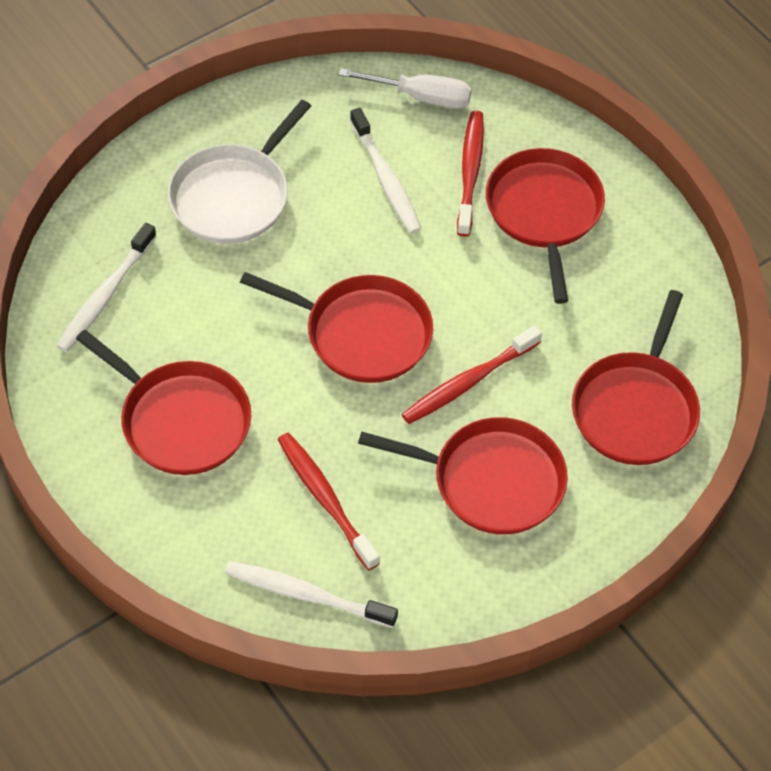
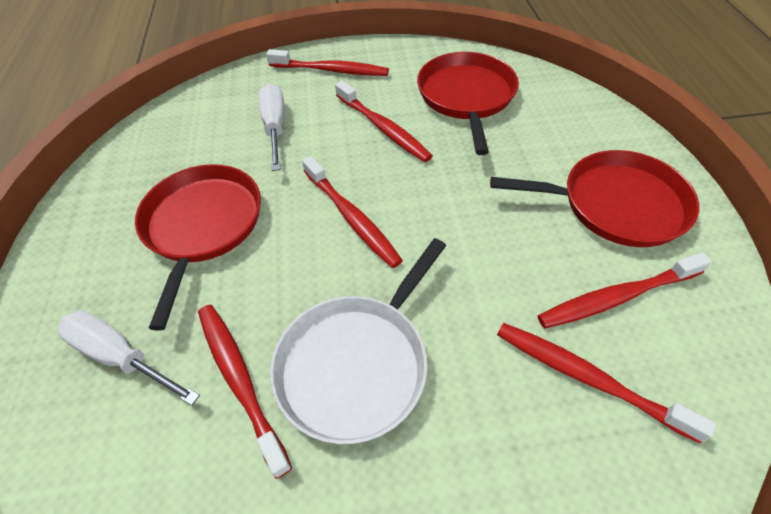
red pan: [76,330,251,475] [240,272,433,383] [358,417,568,535] [486,148,605,304] [572,290,700,465] = 5 -> [135,164,261,331] [417,52,519,155] [490,150,699,247] = 3
red toothbrush: [277,433,380,570] [402,326,542,424] [457,111,484,237] = 3 -> [198,305,292,479] [266,49,389,76] [302,156,403,268] [335,81,433,162] [497,323,716,444] [538,252,712,328] = 6
white screwdriver: [339,68,471,109] = 1 -> [57,310,200,406] [258,83,285,171] = 2
white toothbrush: [56,223,157,352] [225,561,398,628] [350,108,421,234] = 3 -> none = 0

